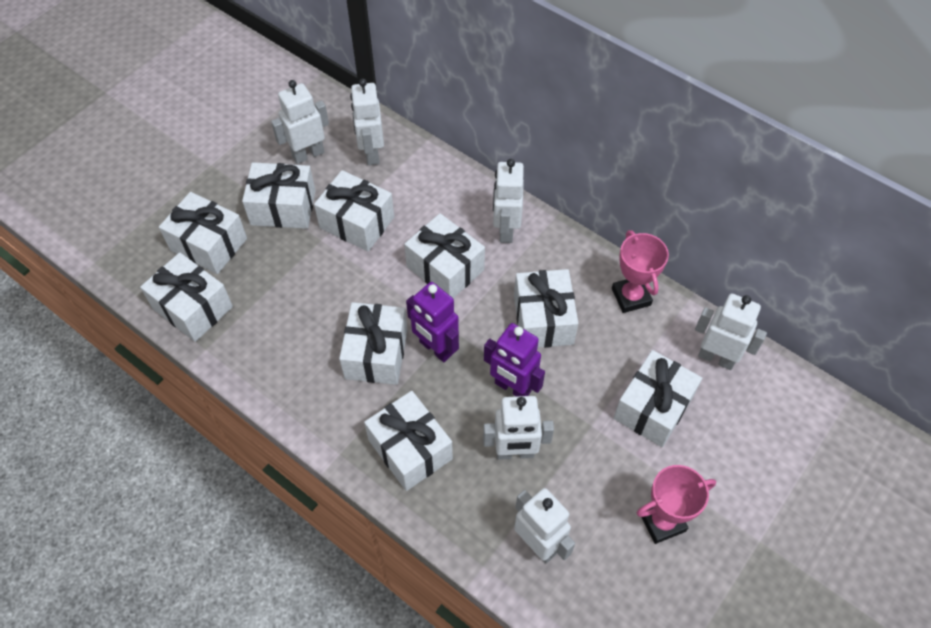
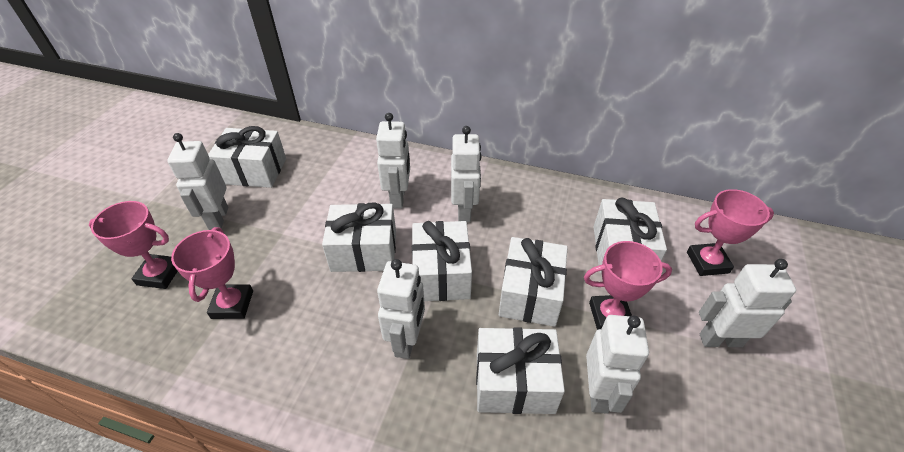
pink trophy: [612,230,669,313] [637,465,716,544] = 2 -> [89,201,178,289] [171,227,253,319] [584,241,672,330] [687,189,774,276] = 4
purple robot: [406,282,459,362] [484,323,545,397] = 2 -> none = 0
white gift: [140,252,233,342] [159,192,247,274] [242,162,316,229] [314,170,394,251] [339,302,408,385] [364,391,453,491] [404,213,485,298] [514,269,578,348] [613,350,702,447] = 9 -> [208,126,286,188] [322,202,396,272] [412,221,472,301] [476,327,565,414] [499,237,568,327] [594,198,667,273] = 6

